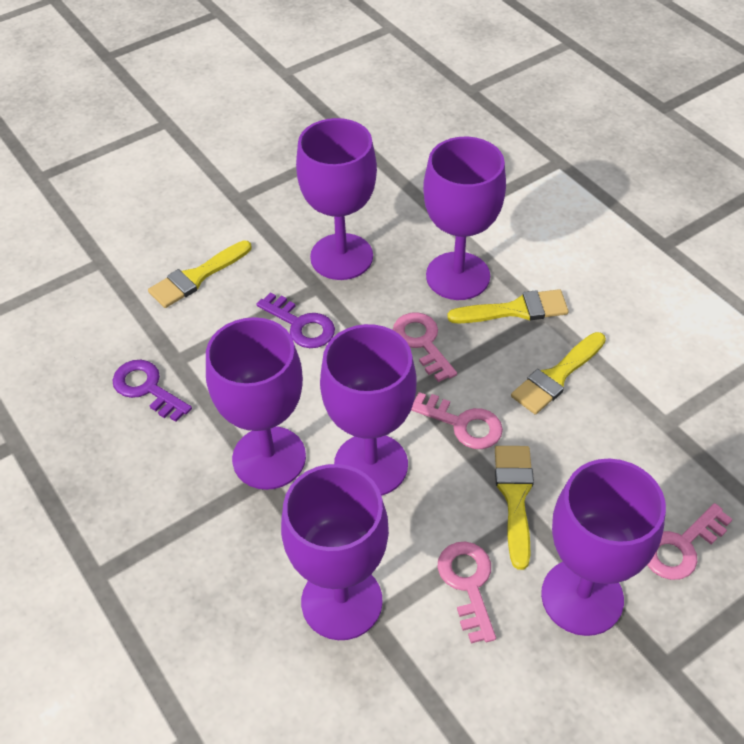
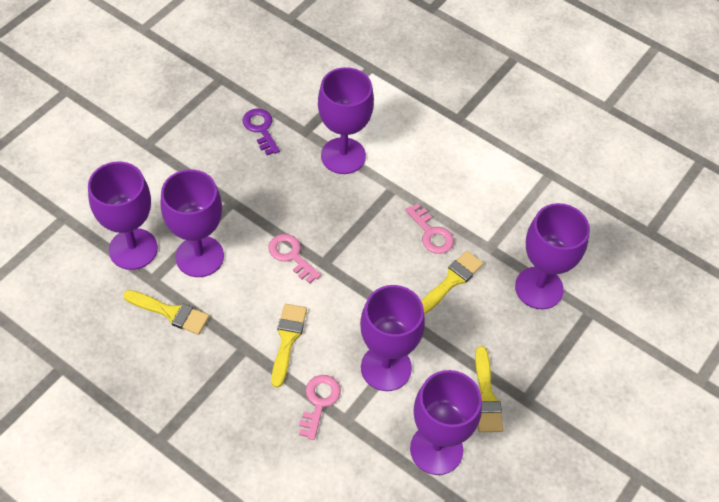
pink key: [393,312,457,382] [411,392,503,449] [438,542,496,643] [647,503,732,580] = 4 -> [268,234,321,284] [299,375,341,440] [405,204,454,254] = 3
purple key: [112,360,192,422] [256,293,335,348] = 2 -> [243,109,280,155] = 1

